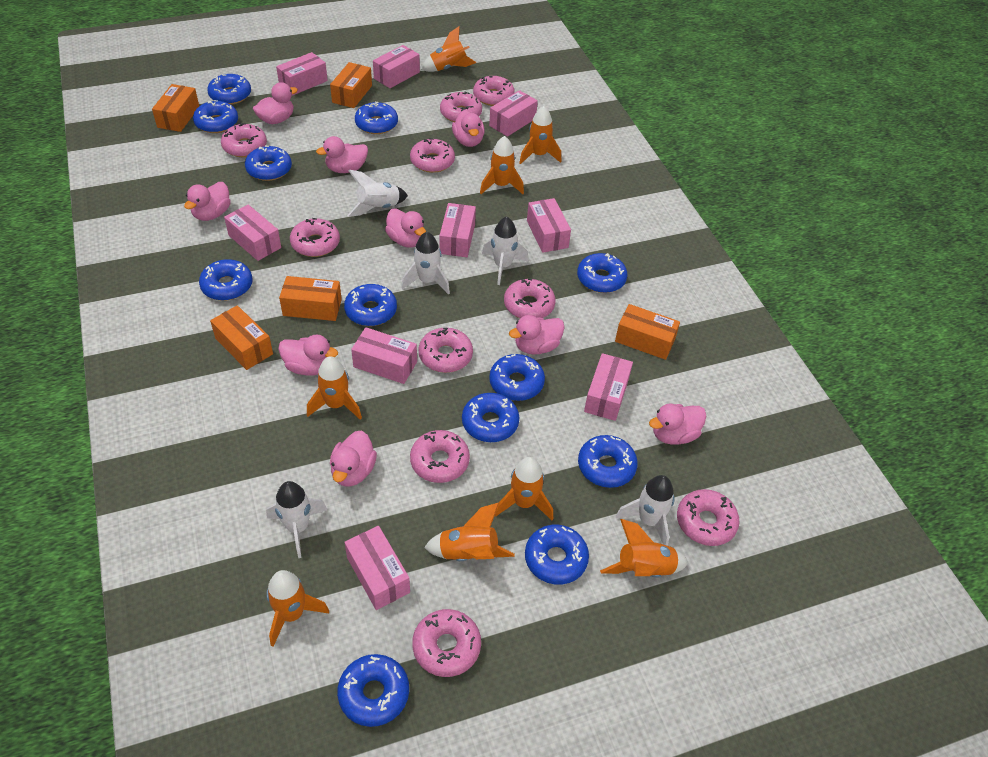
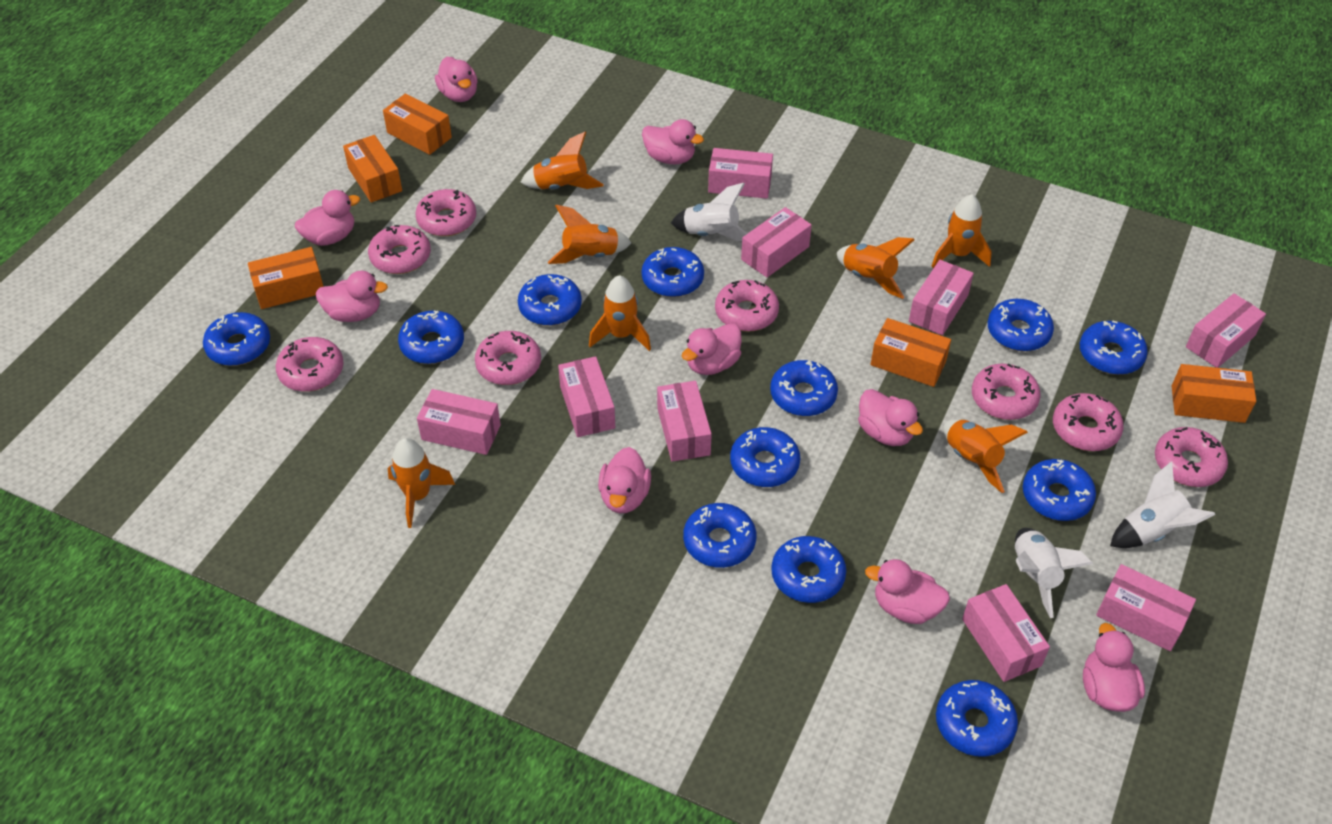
orange rocket: [266,570,329,647] [307,356,362,420] [421,26,476,72] [424,503,515,561] [480,136,524,194] [495,457,553,521] [519,106,561,164] [600,519,688,577] = 8 -> [388,438,455,528] [520,132,604,189] [548,205,631,264] [589,275,651,351] [837,237,914,299] [931,194,992,268] [943,419,1028,493] = 7
pink donut: [221,123,267,157] [290,218,340,257] [410,138,455,173] [410,430,470,483] [412,609,481,677] [419,328,473,373] [440,91,482,122] [473,76,515,106] [504,278,555,318] [677,489,740,546] = 10 -> [276,337,344,392] [368,225,431,274] [415,189,476,236] [475,331,541,385] [715,280,779,332] [972,363,1041,420] [1053,393,1124,451] [1155,427,1228,487] = 8
white rocket: [266,481,327,558] [347,170,408,217] [401,232,450,295] [482,216,528,285] [616,475,675,546] = 5 -> [671,183,747,241] [1015,528,1093,618] [1110,461,1215,548] = 3

